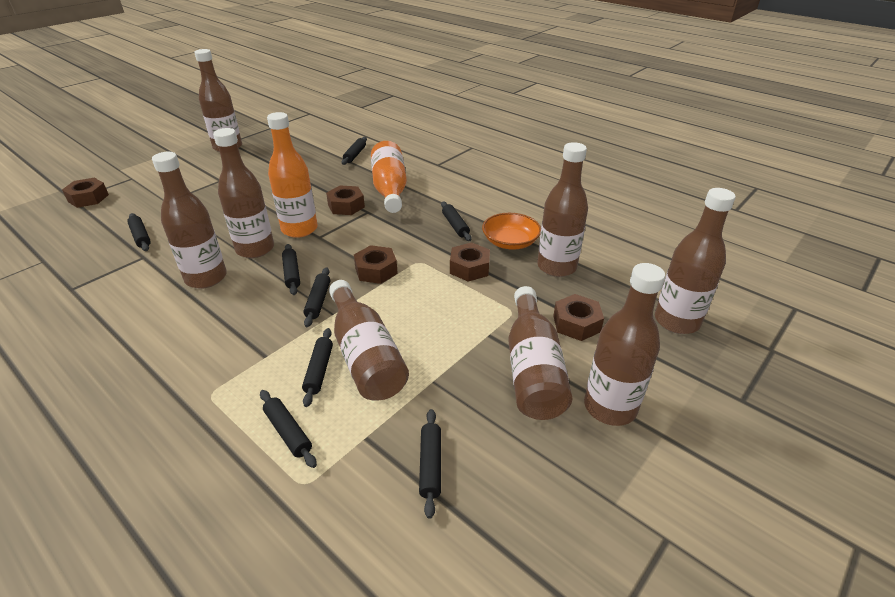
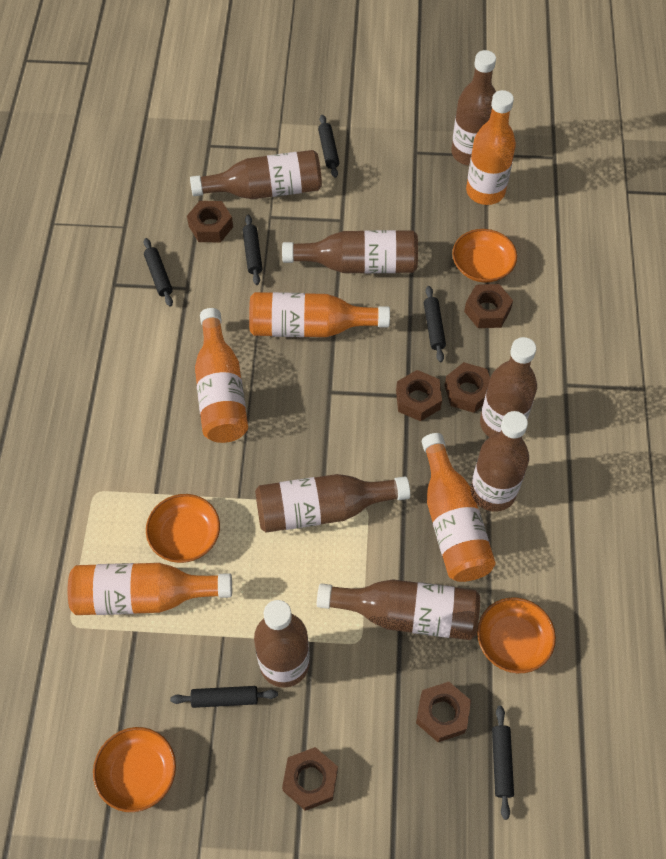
black rolling pin: [127,213,151,251] [260,390,317,468] [282,244,300,295] [302,328,333,407] [303,267,330,327] [341,137,367,165] [419,409,441,519] [441,201,471,241] = 8 -> [144,238,173,307] [170,686,278,708] [243,215,262,285] [318,115,339,178] [424,286,446,362] [492,706,514,820] = 6
brown nut: [62,178,109,208] [326,185,365,215] [354,245,398,284] [450,242,490,282] [553,294,604,341] = 5 -> [187,201,233,242] [282,747,338,811] [396,370,442,421] [416,682,471,742] [444,362,490,413] [464,284,513,328] = 6
orange bottle: [267,112,318,238] [371,141,407,213] = 2 -> [68,563,232,615] [195,308,248,443] [249,292,390,337] [422,433,496,582] [466,90,516,205] = 5
orange bowl: [482,213,541,250] = 1 -> [93,727,176,812] [146,494,220,563] [452,229,517,282] [477,598,556,673] = 4

